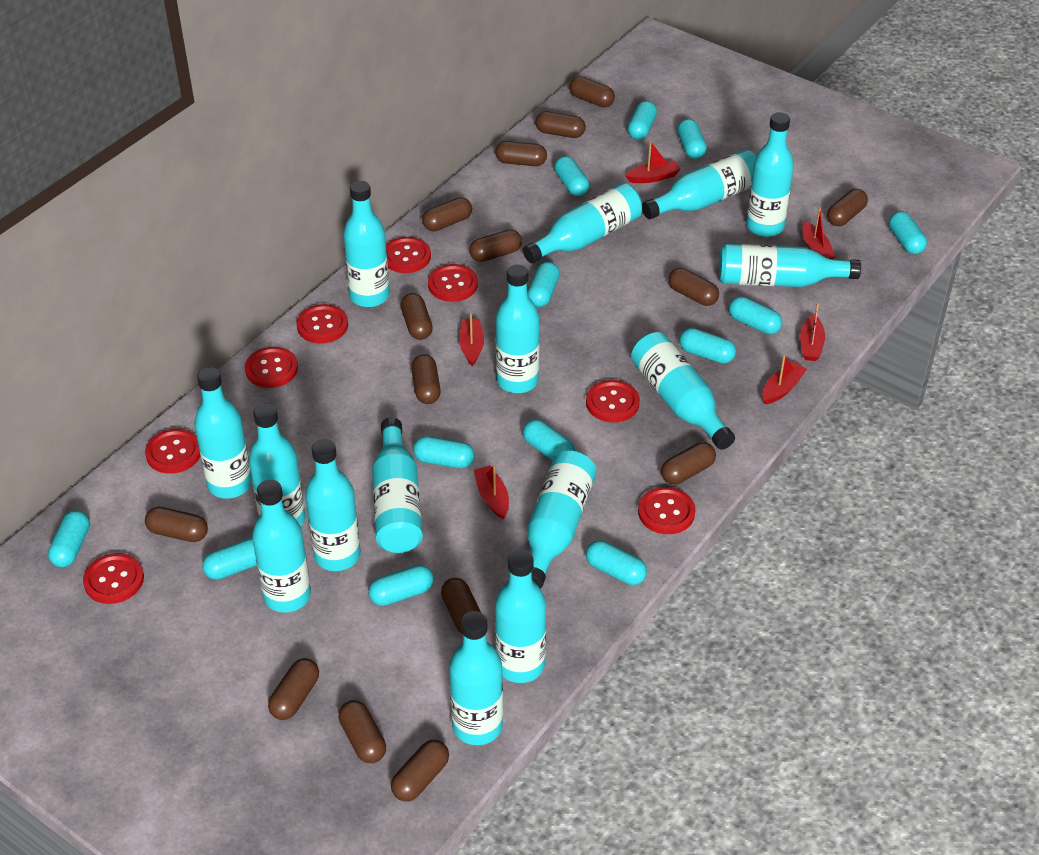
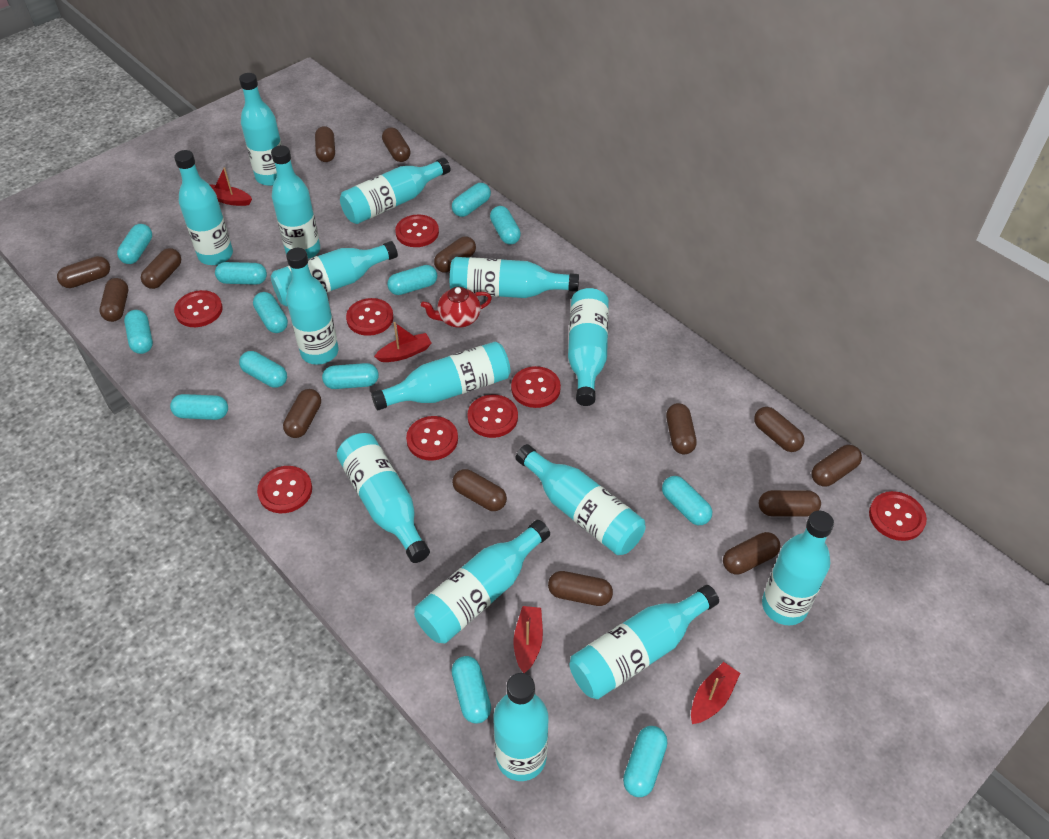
brown capsule: [145,507,208,542] [268,658,319,720] [338,700,386,763] [391,740,449,801] [401,293,433,340] [411,355,441,404] [422,197,472,231] [441,578,481,634] [469,229,522,262] [495,141,547,166] [535,111,586,138] [569,76,615,107] [661,442,716,484] [668,268,719,306] [827,189,868,226] = 15 -> [57,256,110,288] [99,278,128,322] [141,248,181,289] [283,389,321,438] [315,126,335,162] [382,127,410,162] [434,236,476,273] [452,469,507,511] [548,571,613,606] [666,403,697,454] [723,532,781,575] [754,407,805,452] [759,490,821,517] [812,445,862,487] = 14
red boat: [459,313,484,366] [474,465,509,519] [625,141,681,183] [762,354,807,405] [800,302,825,361] [802,208,836,259] = 6 -> [209,167,252,206] [374,322,432,362] [514,606,543,673] [691,662,740,724] = 4
red teapot: none = 0 -> [421,287,492,328] = 1

